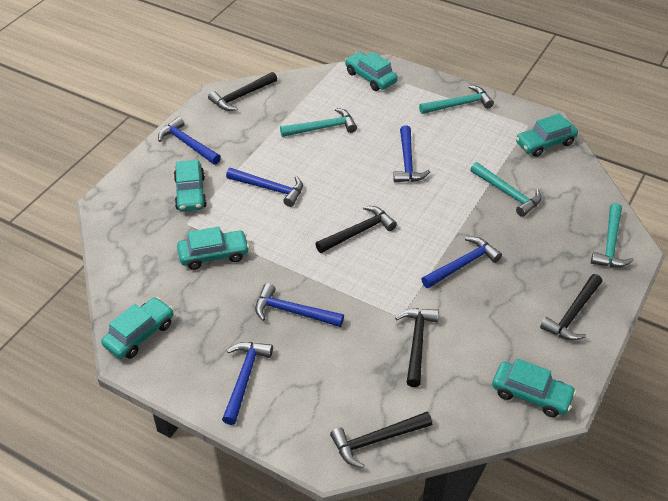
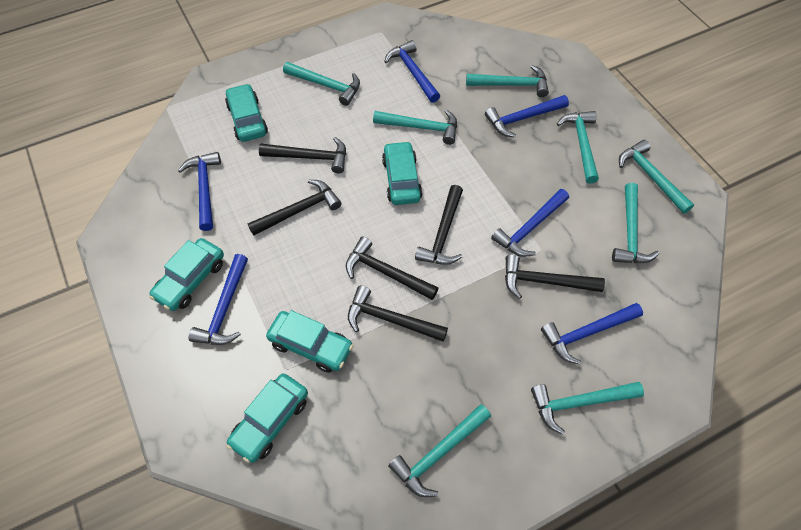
black hammer: [208,72,277,111] [316,206,397,253] [330,412,432,468] [395,308,439,387] [540,274,602,341] = 5 -> [248,180,341,236] [259,137,346,173] [346,236,439,300] [348,285,448,342] [415,185,463,265] [505,254,605,299] = 6
turquoise car: [101,297,173,359] [174,160,207,212] [177,227,249,270] [345,52,398,91] [492,358,576,417] [516,114,578,157] = 6 -> [149,238,224,311] [225,84,268,142] [226,373,308,463] [266,310,354,373] [382,141,422,205] = 5
turquoise hammer: [280,108,357,137] [419,85,494,114] [470,162,542,217] [591,203,634,267] = 4 -> [283,62,360,106] [373,109,457,145] [388,404,491,497] [466,65,549,97] [531,382,644,435] [557,111,599,184] [612,183,659,263] [619,140,694,214] = 8

